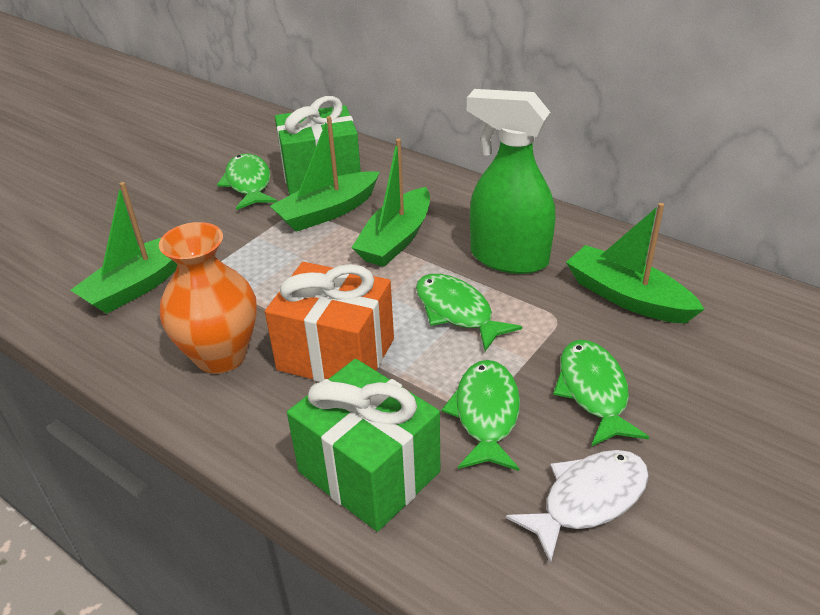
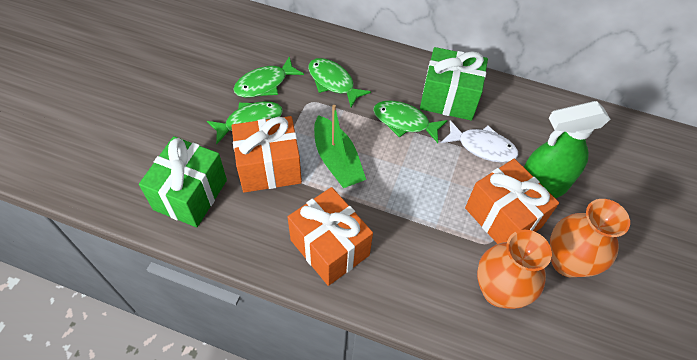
green boat: [70,182,177,314] [270,116,380,232] [351,139,430,267] [566,203,705,324] = 4 -> [314,105,366,188] = 1
orange gift: [265,262,394,382] = 1 -> [232,116,302,193] [288,187,373,286] [465,158,559,244] = 3
orange vase: [159,222,257,374] = 1 -> [477,230,552,309] [550,199,630,277] = 2

